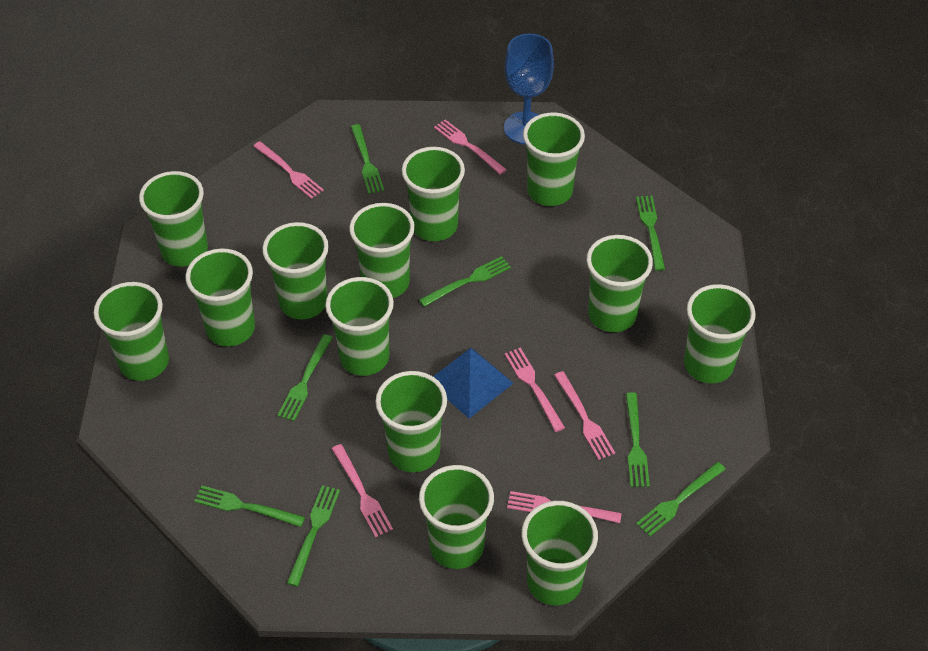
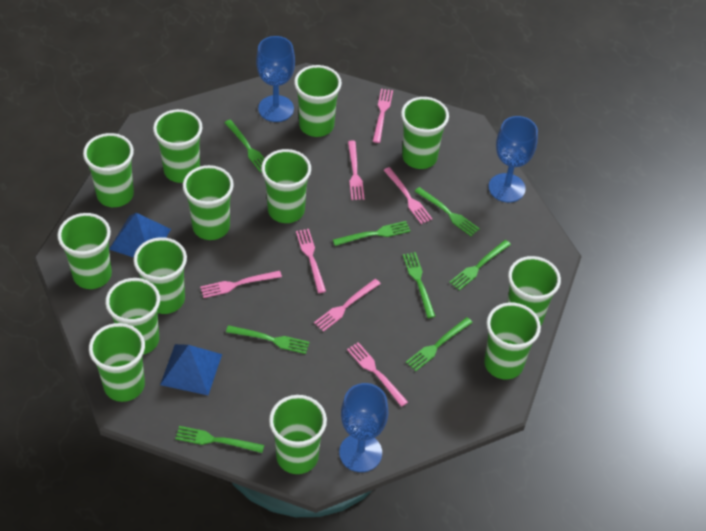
blue goblet: [504,34,554,144] = 1 -> [256,36,295,122] [339,383,389,472] [488,116,538,203] = 3
blue pyramid: [433,347,513,418] = 1 -> [109,213,171,258] [160,344,222,395] = 2
pink fork: [253,141,324,199] [332,444,393,537] [434,119,507,175] [504,348,565,432] [507,491,622,523] [554,371,615,460] = 6 -> [200,271,282,298] [296,229,326,293] [314,279,381,332] [347,342,408,407] [348,141,364,200] [373,89,393,143] [384,167,432,224] = 7

